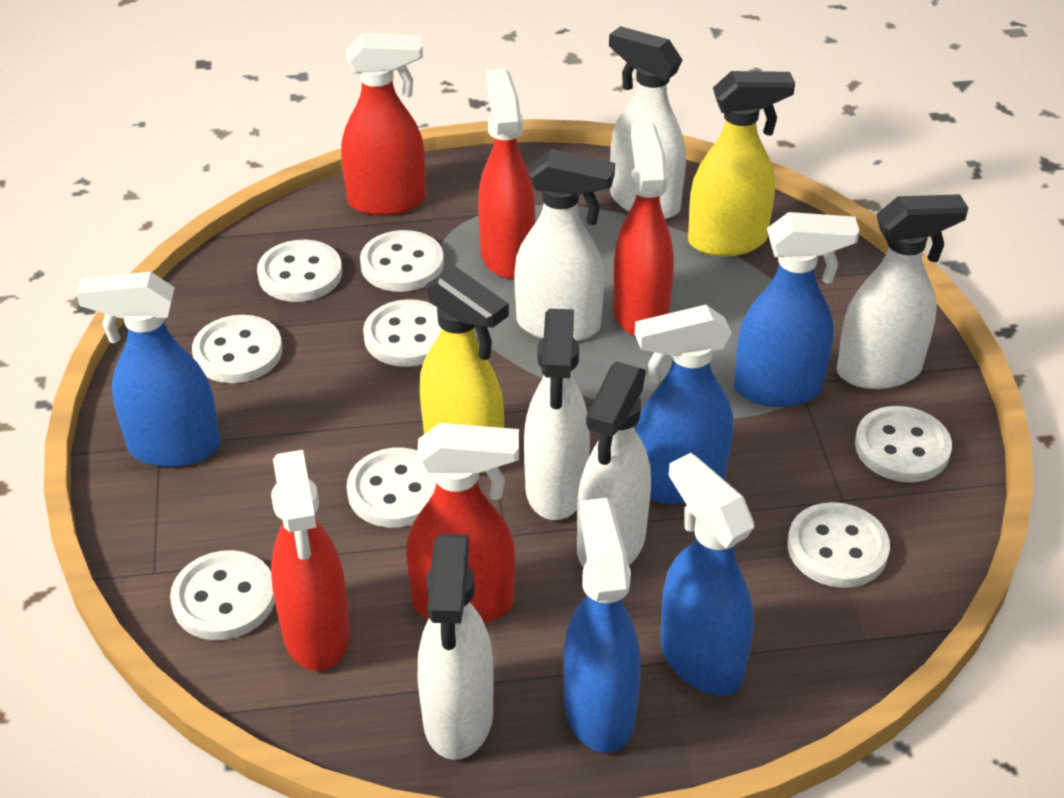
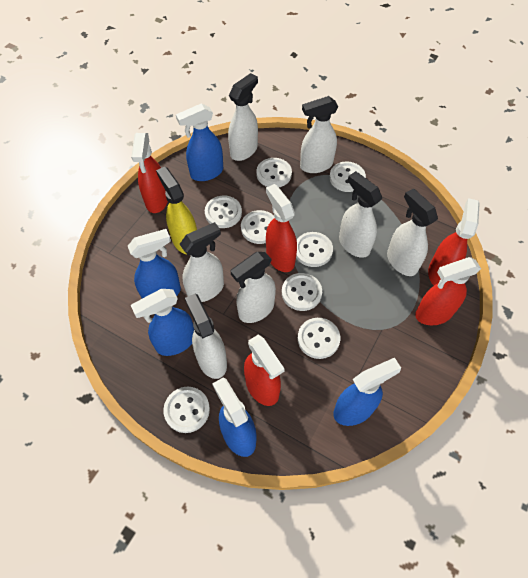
white spray bottle: [418,534,494,760] [514,149,615,341] [524,309,590,520] [577,361,651,568] [609,26,686,219] [837,194,969,389] = 6 -> [180,222,224,302] [185,294,227,379] [228,73,258,161] [231,252,276,323] [300,96,338,173] [339,171,382,258] [387,188,438,276] = 7
yellow spray bottle: [420,266,509,473] [688,71,795,256] = 2 -> [156,167,197,255] = 1

